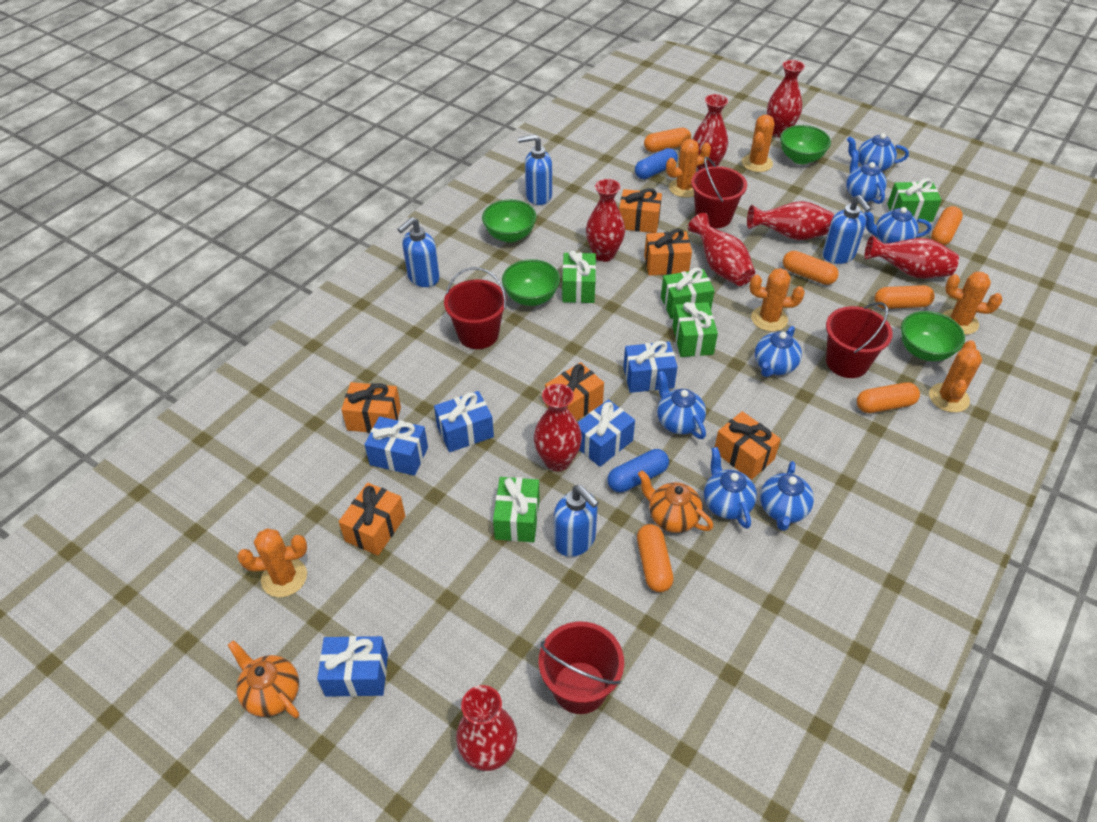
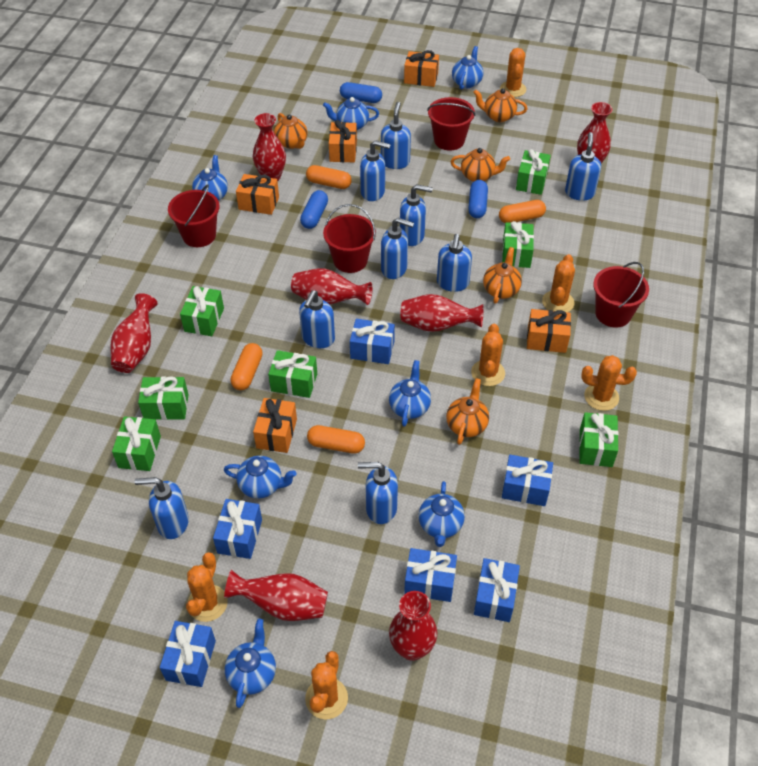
blue capsule: [607,449,669,492] [635,148,678,179] = 2 -> [300,190,328,229] [340,82,382,103] [468,180,488,218] = 3
blue gift: [317,636,388,697] [364,416,428,476] [434,391,494,452] [578,400,635,467] [623,341,677,393] = 5 -> [160,621,216,687] [213,499,262,559] [350,319,395,364] [404,548,457,602] [474,558,520,622] [502,455,553,506] = 6
blue soap dispenser: [397,217,440,287] [518,134,552,205] [554,485,599,557] [822,195,871,264] = 4 -> [135,477,189,539] [299,290,335,348] [358,462,398,524] [360,140,391,201] [381,102,411,169] [381,218,414,279] [400,184,433,246] [437,234,472,292] [565,132,601,201] = 9
green bowl: [482,199,537,243] [502,259,560,306] [780,125,831,164] [901,311,965,361] = 4 -> none = 0
green gift: [493,477,540,542] [562,251,596,303] [661,268,715,319] [672,302,718,357] [887,178,941,222] = 5 -> [112,416,161,471] [138,376,189,420] [180,286,224,336] [268,350,317,398] [502,221,534,268] [516,149,551,195] [579,412,619,467] = 7
orange capsule: [637,524,674,592] [644,128,691,152] [783,251,839,285] [857,382,920,413] [875,285,935,309] [931,206,963,245] = 6 -> [230,343,263,390] [306,165,352,189] [307,425,365,454] [499,200,546,223] = 4
orange gift: [339,483,405,556] [341,382,401,433] [545,362,604,421] [619,188,662,233] [644,229,692,276] [715,411,781,480] = 6 -> [236,174,279,215] [253,398,297,453] [329,120,357,162] [404,50,439,87] [527,309,571,353] = 5
orange teapot: [228,640,299,718] [638,470,713,533] = 2 -> [274,113,308,149] [446,378,489,445] [451,148,510,182] [473,88,527,122] [483,247,522,304] = 5
red vase: [456,685,517,771] [534,384,582,471] [586,179,625,262] [688,213,755,286] [693,94,728,170] [747,201,834,240] [767,60,805,137] [864,235,959,279] = 8 -> [111,293,158,373] [224,570,328,621] [253,113,286,182] [291,268,373,305] [389,591,437,661] [400,294,484,332] [577,102,612,163] = 7

